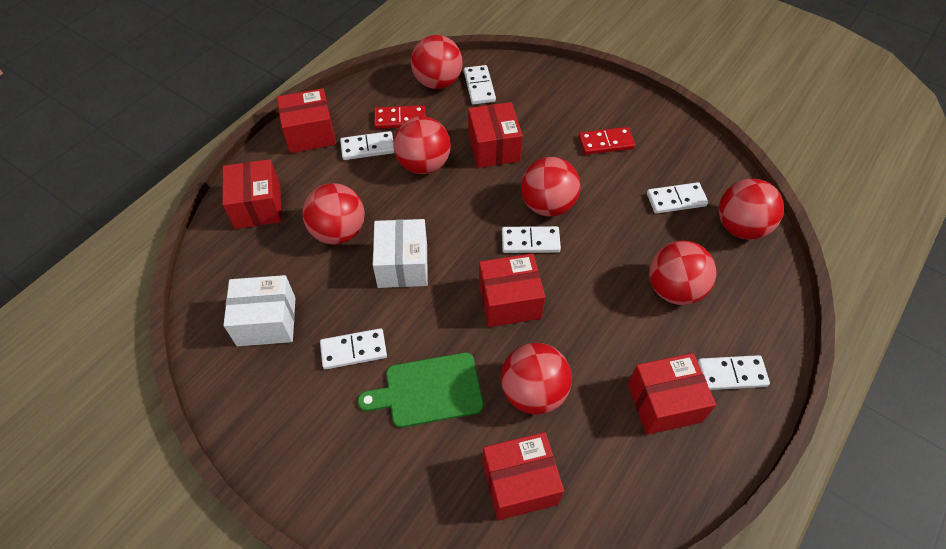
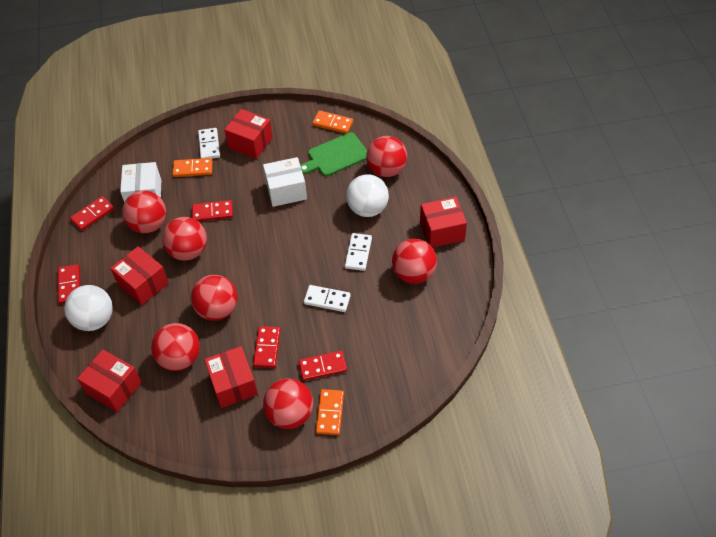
orange domino: none = 0 -> [173,158,213,177] [312,110,353,134] [316,389,344,435] = 3
red box: [222,159,282,229] [277,88,336,153] [468,102,523,168] [479,253,545,327] [483,432,564,520] [628,353,716,435] = 6 -> [77,349,142,412] [110,246,169,305] [204,346,258,408] [224,109,273,159] [420,197,467,248] = 5
red domino: [374,105,426,129] [578,127,635,155] = 2 -> [58,264,80,304] [70,196,114,231] [192,200,233,221] [253,326,281,368] [298,351,347,381] = 5
white ball: none = 0 -> [64,285,113,331] [346,174,389,217] = 2
white domino: [320,328,387,369] [340,131,395,160] [464,65,496,105] [502,226,561,253] [647,182,708,214] [698,355,770,390] = 6 -> [198,128,220,159] [304,285,351,312] [345,233,372,271] = 3

